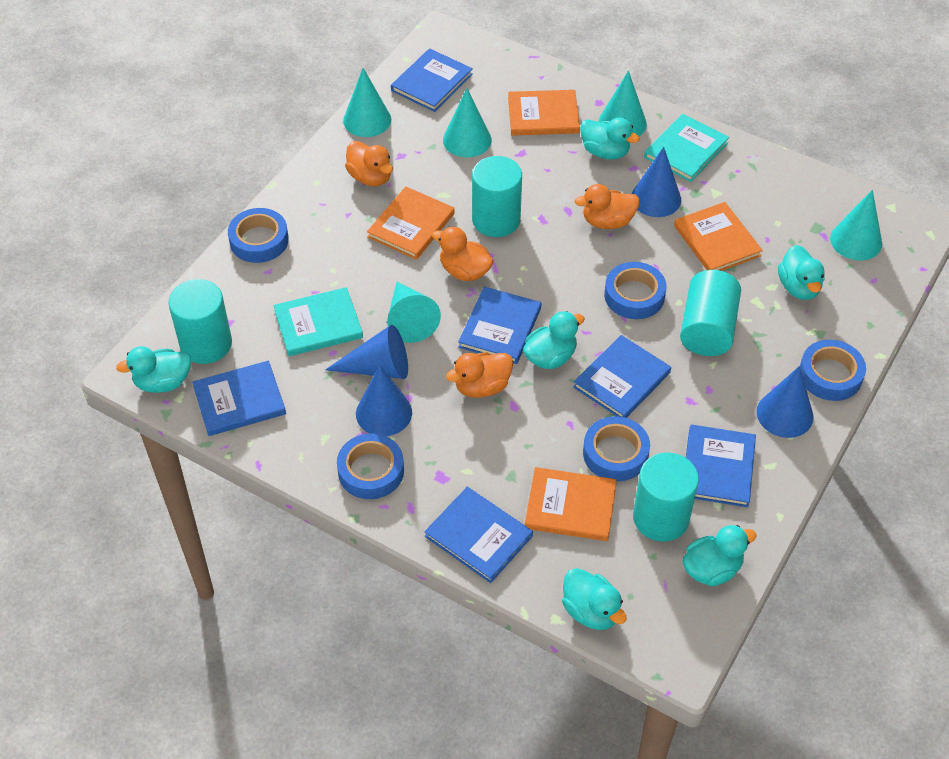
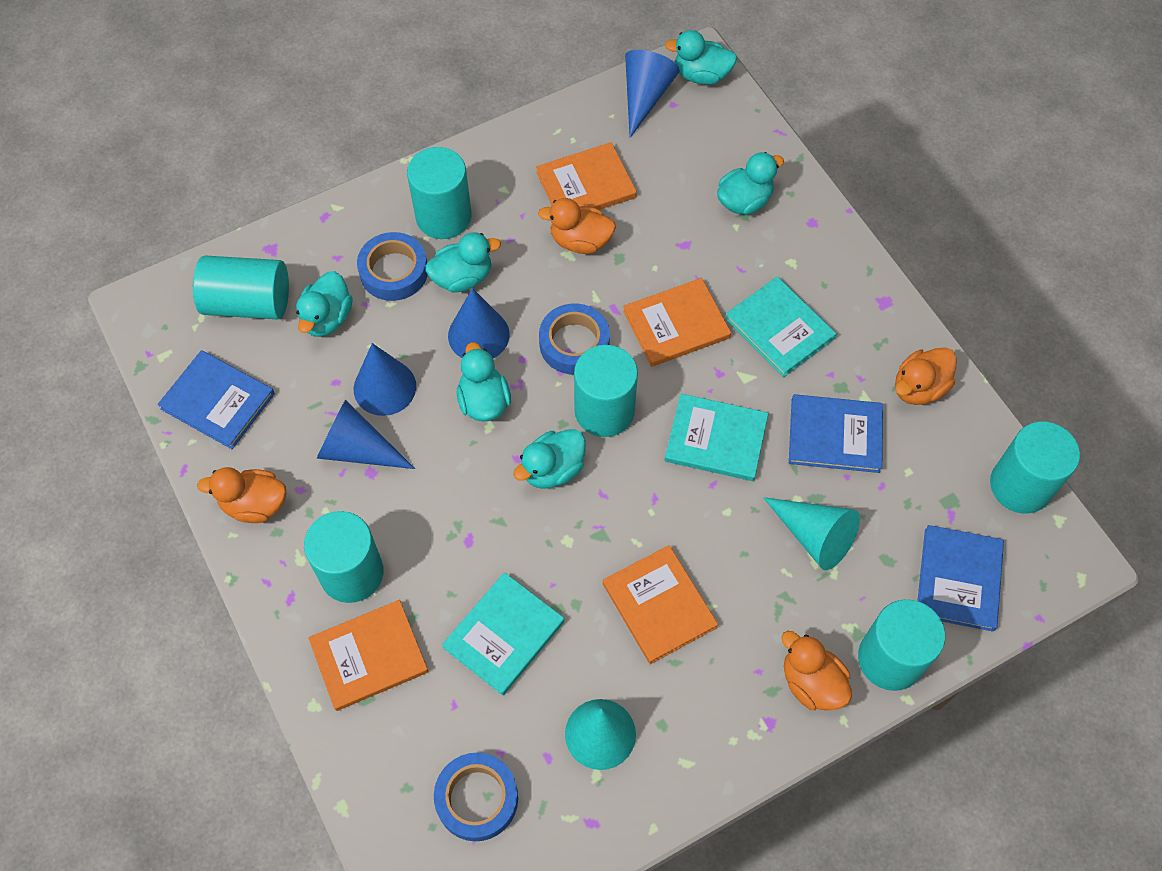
blue book: [192,361,286,436] [391,48,473,112] [424,487,533,583] [458,287,541,364] [573,335,671,418] [686,424,756,507] = 6 -> [157,350,275,449] [789,394,883,473] [918,525,1004,632] = 3
blue tape: [228,208,289,263] [337,433,404,499] [583,416,650,481] [604,262,666,319] [800,340,866,401] = 5 -> [357,232,428,301] [434,752,518,841] [539,303,610,375] = 3
turquoise book: [274,287,363,356] [644,114,729,182] = 2 -> [442,572,564,695] [665,394,769,481] [725,276,836,377] = 3
turquoise cone: [343,68,391,137] [387,282,441,343] [443,88,491,157] [599,71,647,136] [830,190,882,260] = 5 -> [565,699,636,770] [763,497,860,570] = 2
turquoise cylinder: [168,279,232,364] [472,156,522,237] [633,452,699,542] [680,270,741,356] = 4 -> [193,255,289,319] [304,511,383,603] [407,147,472,239] [574,345,638,437] [858,599,945,691] [990,422,1080,513] = 6

